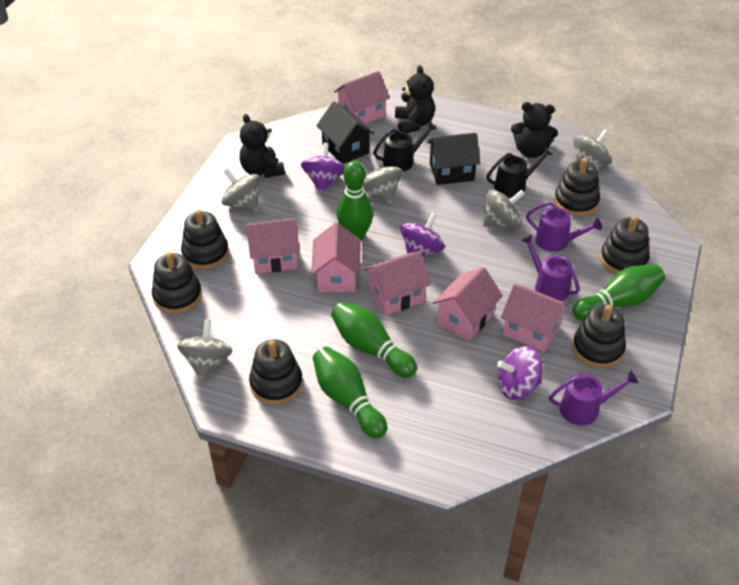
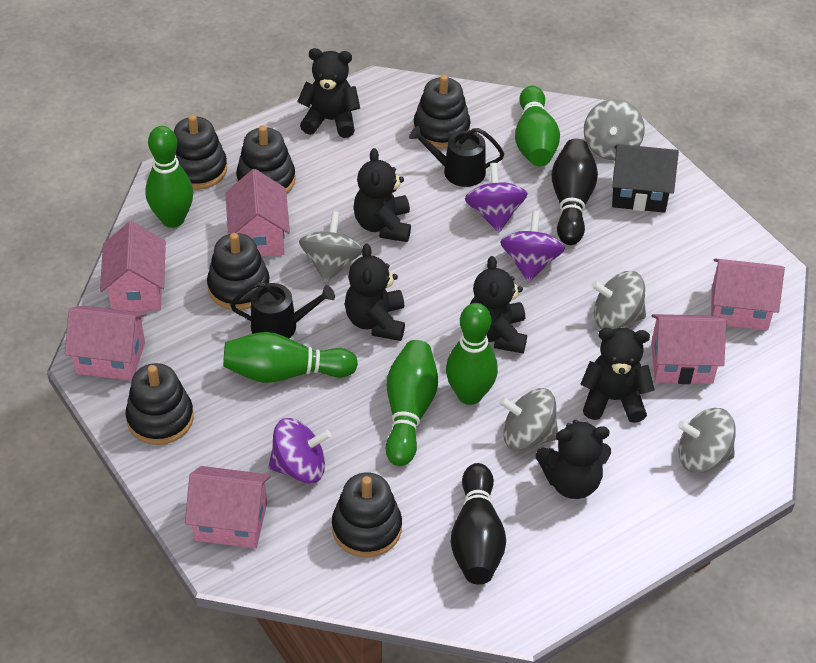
black bowling pin: none = 0 -> [451,463,506,585] [552,138,598,245] = 2
black house: [316,101,375,164] [427,133,480,185] = 2 -> [612,144,679,213] = 1
black teddy bear: [240,114,285,178] [395,65,435,133] [511,102,558,158] = 3 -> [297,48,360,138] [345,244,405,341] [353,148,411,242] [470,256,527,354] [536,420,611,499] [580,328,654,423] = 6
green bowling pin: [313,347,387,439] [331,301,417,378] [337,161,373,240] [573,264,665,321] = 4 -> [145,126,193,228] [223,332,358,383] [386,340,438,466] [446,303,498,405] [515,86,560,167] = 5
purple watering can: [522,235,580,301] [526,202,602,252] [549,371,638,426] = 3 -> none = 0

